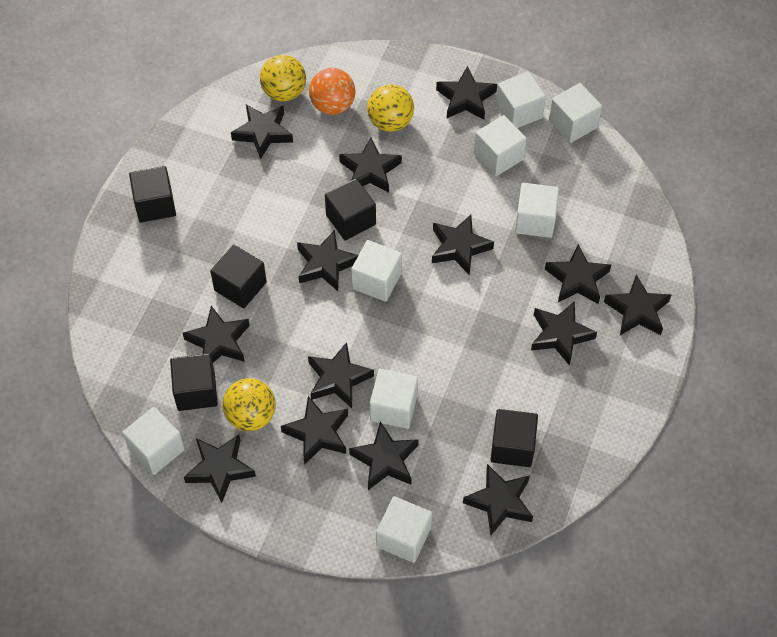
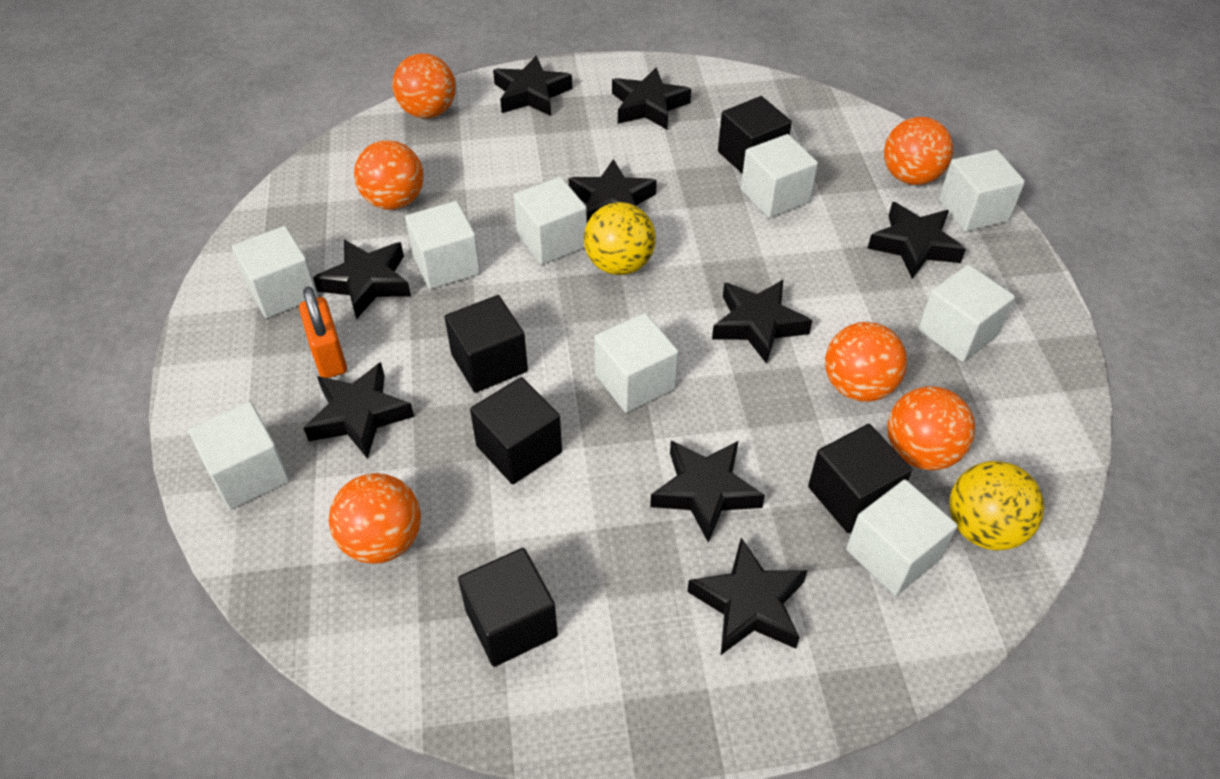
black star: [183,306,250,362] [184,435,256,503] [231,104,293,159] [281,396,348,465] [297,230,358,291] [308,342,374,408] [339,138,402,193] [349,421,419,490] [432,215,494,275] [436,66,497,120] [463,464,533,535] [531,301,597,366] [545,244,611,304] [604,274,672,335] = 14 -> [304,362,414,459] [313,240,411,319] [493,56,572,116] [569,159,657,222] [612,67,691,130] [650,440,765,543] [687,538,808,655] [712,280,812,364] [867,202,966,279] = 9
orange ball: [309,68,355,115] = 1 -> [329,473,421,564] [354,140,424,210] [392,53,456,118] [825,322,907,402] [884,117,953,185] [887,386,975,470] = 6
orange padlock: none = 0 -> [299,286,347,378] = 1
white cube: [122,407,185,475] [351,240,402,302] [370,369,418,429] [376,496,432,563] [474,115,526,176] [496,71,546,128] [515,183,559,238] [549,83,602,143] = 8 -> [188,402,290,510] [232,226,318,318] [405,201,481,289] [514,177,587,265] [594,313,678,413] [741,134,818,218] [846,480,957,596] [918,265,1015,362] [939,150,1025,232] = 9
yellow ball: [222,378,276,431] [260,55,306,101] [367,84,414,132] = 3 -> [584,202,656,275] [950,461,1045,550] = 2

